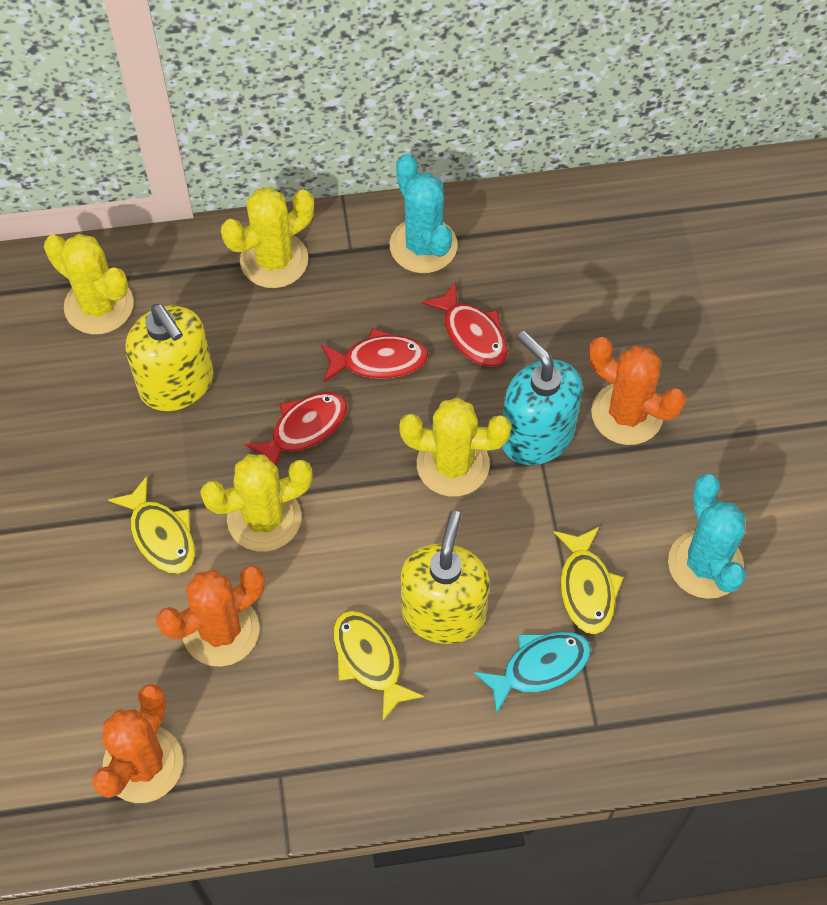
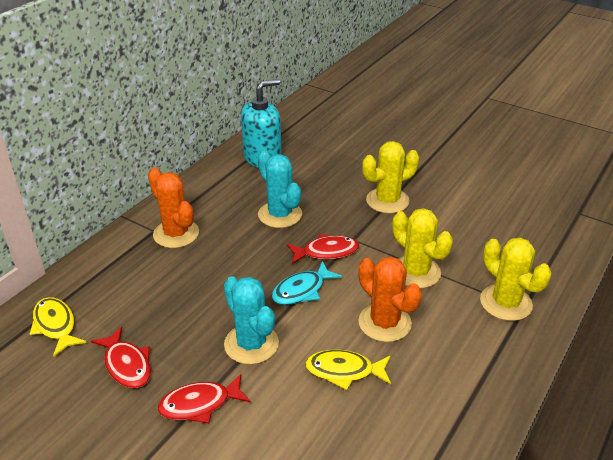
orange cactus: [92,684,183,803] [156,565,265,666] [589,337,686,445] = 3 -> [148,167,199,248] [358,257,422,342] = 2
yellow cactus: [44,234,134,334] [200,454,313,552] [221,187,314,288] [399,398,511,497] = 4 -> [362,141,419,214] [392,208,453,288] [480,238,551,321] = 3
yellow fish: [108,476,195,574] [333,611,424,721] [554,527,623,634] = 3 -> [30,297,87,357] [305,350,391,390] = 2
yellow soap dispenser: [125,304,213,411] [401,511,490,644] = 2 -> none = 0

